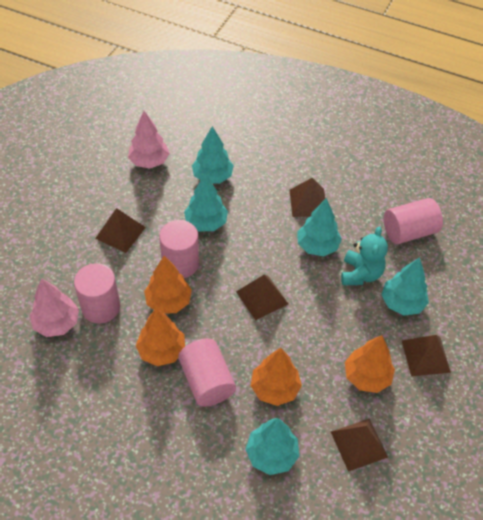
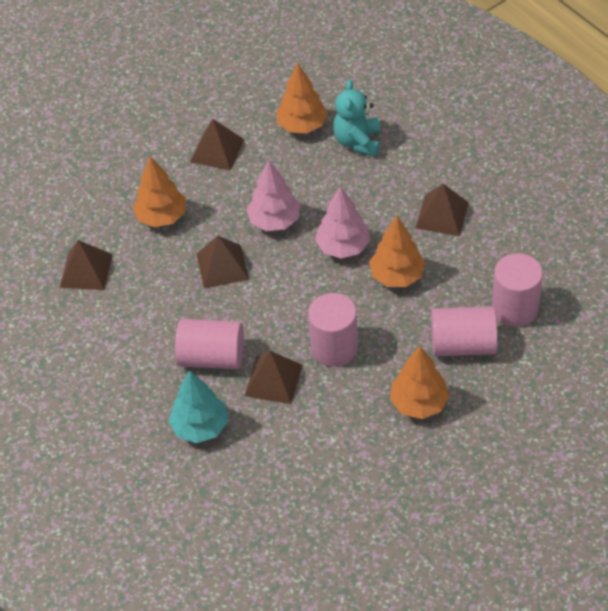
turquoise tree: [184,174,228,231] [192,126,234,183] [245,418,299,475] [298,198,342,256] [381,257,429,316] = 5 -> [168,370,228,443] = 1

